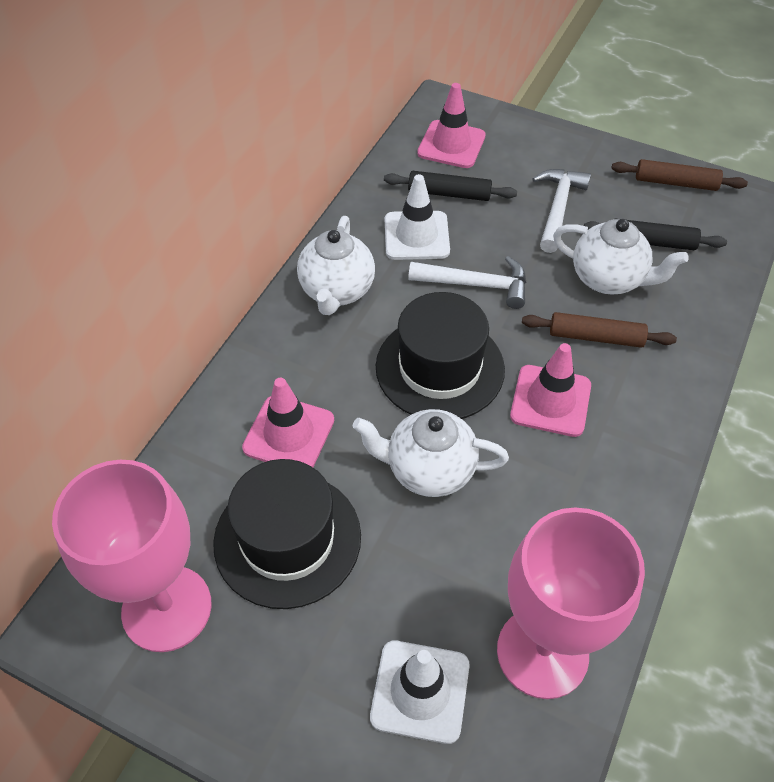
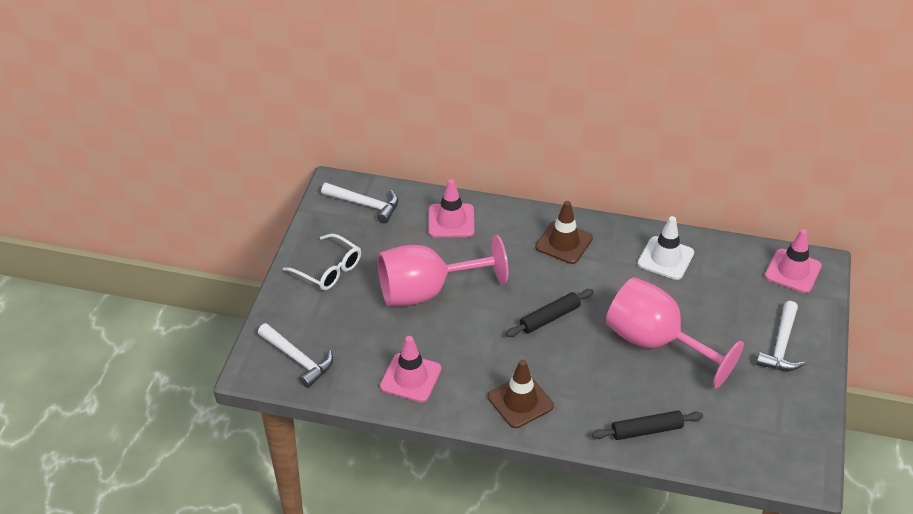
black hat: [213,459,361,609] [376,292,505,419] = 2 -> none = 0
brown rolling pin: [522,312,677,348] [611,159,748,191] = 2 -> none = 0
brown traffic cone: none = 0 -> [488,359,554,428] [535,201,593,264] = 2
white glasses: none = 0 -> [283,234,361,290] = 1
white hammer: [408,256,526,309] [532,169,591,253] = 2 -> [258,323,333,388] [321,183,398,224] [756,301,805,371] = 3
white teapot: [297,216,375,315] [353,409,509,497] [553,219,689,294] = 3 -> none = 0
white traffic cone: [370,641,470,744] [385,174,450,260] = 2 -> [638,216,694,280] = 1

